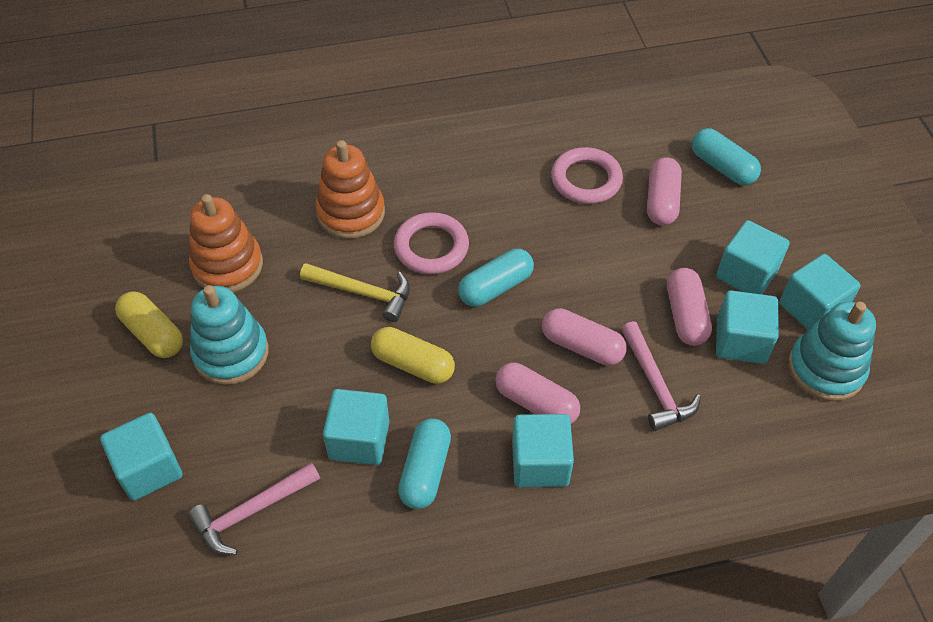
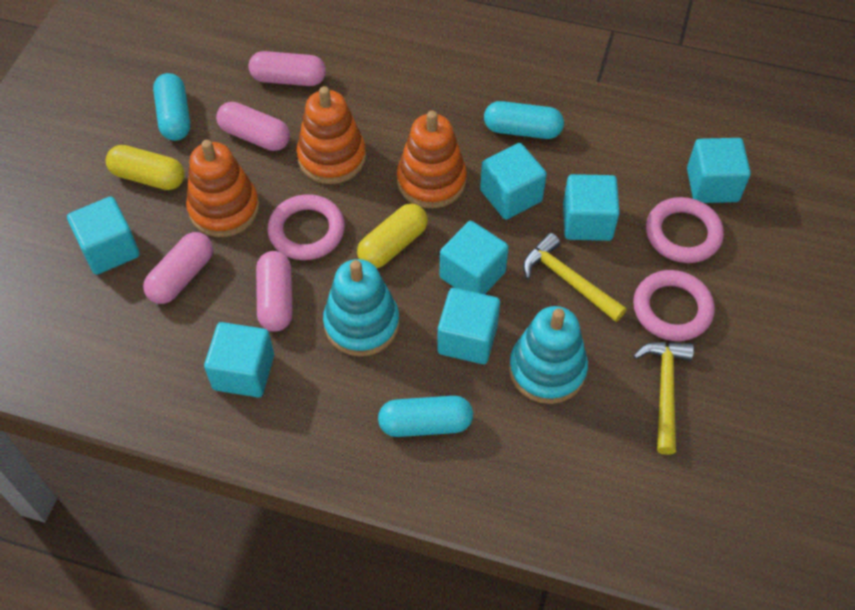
orange stacking toy: [189,194,263,292] [315,140,385,239] = 2 -> [186,140,259,237] [297,86,366,184] [397,111,467,208] = 3
pink hammer: [188,462,320,555] [621,321,701,431] = 2 -> none = 0
pink ring: [394,212,469,274] [551,147,623,204] = 2 -> [267,194,345,260] [633,270,715,341] [646,197,724,263] = 3
turquoise cube: [100,413,183,501] [323,389,390,465] [512,414,574,487] [716,220,790,294] [716,290,779,364] [780,254,860,330] = 6 -> [67,196,140,275] [204,322,274,397] [437,288,500,364] [440,221,509,294] [480,143,547,219] [563,174,620,241] [687,138,751,203] = 7
yellow hammer: [300,263,410,322] = 1 -> [523,233,627,322] [633,342,694,455] = 2

